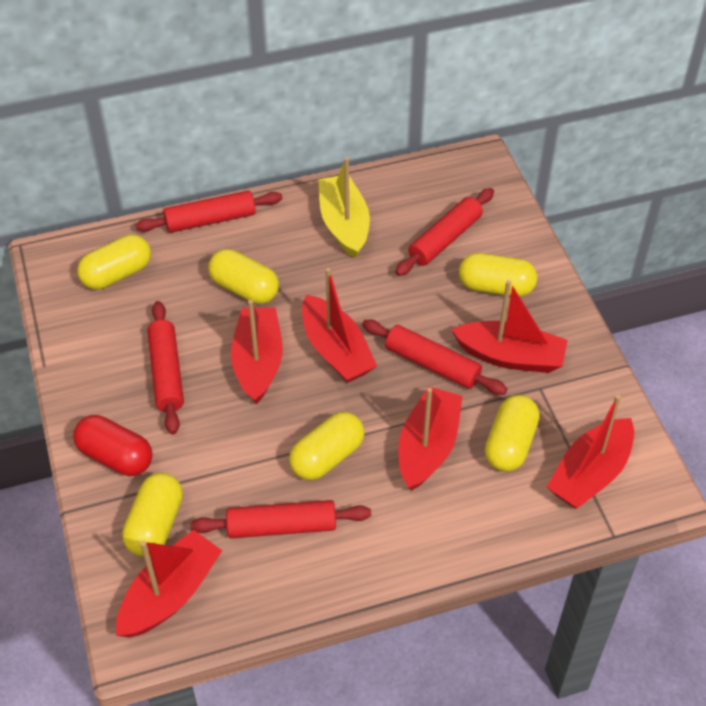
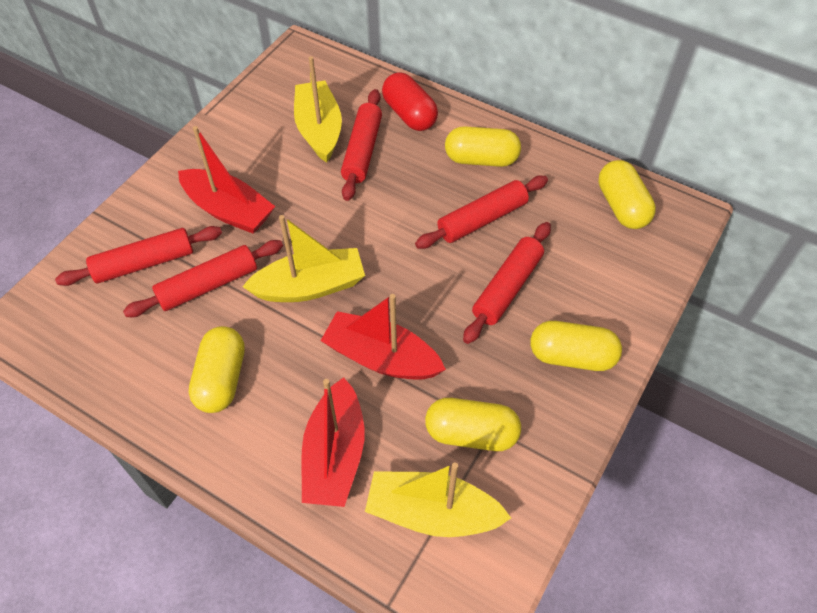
red boat: [116,530,222,638] [231,300,283,404] [302,268,377,383] [398,386,463,491] [451,280,568,373] [547,395,634,509] = 6 -> [178,126,275,234] [301,377,364,507] [320,294,446,380] = 3
yellow boat: [318,157,370,258] = 1 -> [242,215,365,302] [294,56,342,163] [365,463,511,537] = 3
yellow capsule: [77,235,151,290] [122,473,183,557] [208,249,279,304] [289,412,364,480] [459,253,537,297] [485,395,540,472] = 6 -> [189,326,245,413] [425,398,521,451] [445,126,521,167] [531,321,622,371] [598,160,656,229] = 5

